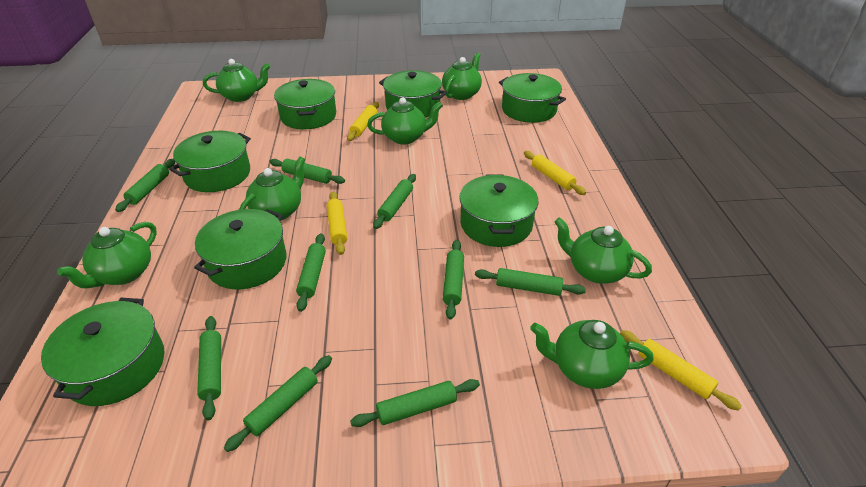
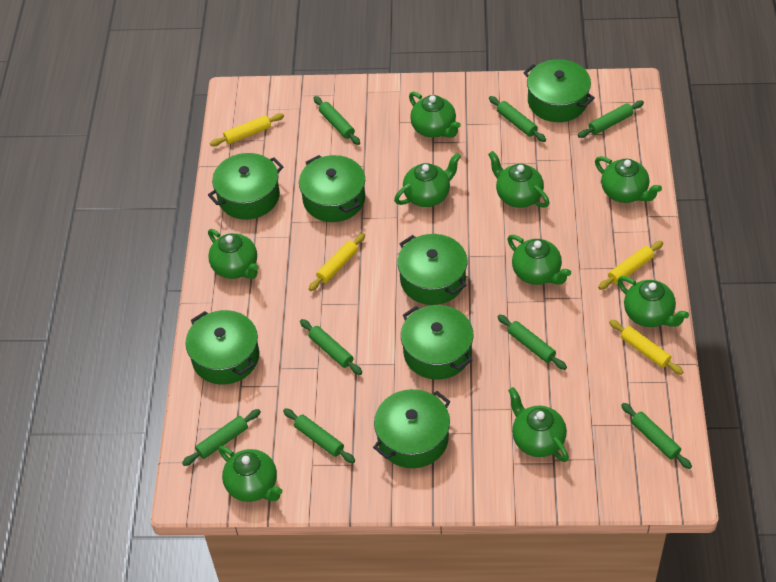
green rolling pin: [115,159,175,212] [197,316,221,420] [224,355,332,452] [269,159,345,184] [296,233,326,312] [350,379,480,427] [373,174,416,229] [443,240,464,320] [475,268,586,296] = 9 -> [182,409,261,466] [283,408,355,463] [300,319,362,375] [314,96,360,145] [489,96,546,142] [498,314,567,370] [578,100,644,138] [621,403,692,469] = 8
green teapot: [57,222,157,289] [203,59,270,102] [239,157,305,221] [367,97,443,144] [442,53,482,100] [530,320,653,389] [555,217,652,284] = 7 -> [208,229,259,279] [218,446,283,502] [394,153,461,207] [409,92,461,138] [488,151,550,208] [507,235,571,285] [508,387,569,462] [595,156,662,203] [618,276,689,327] = 9

